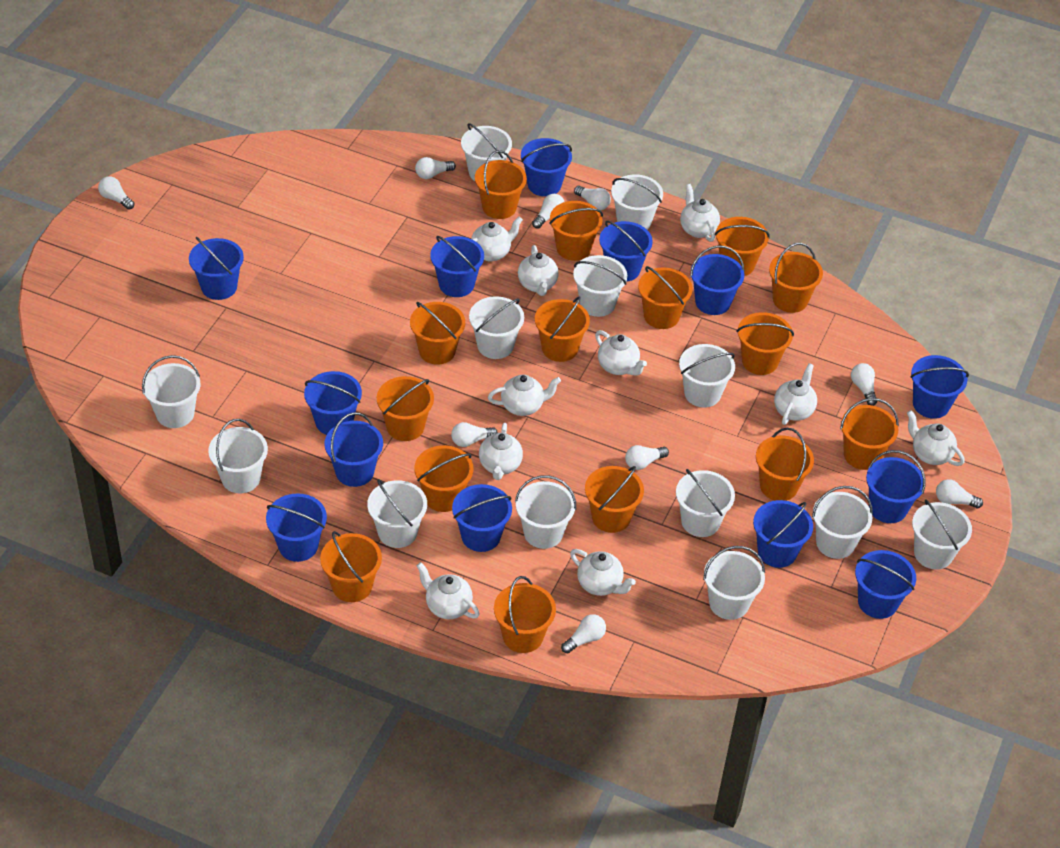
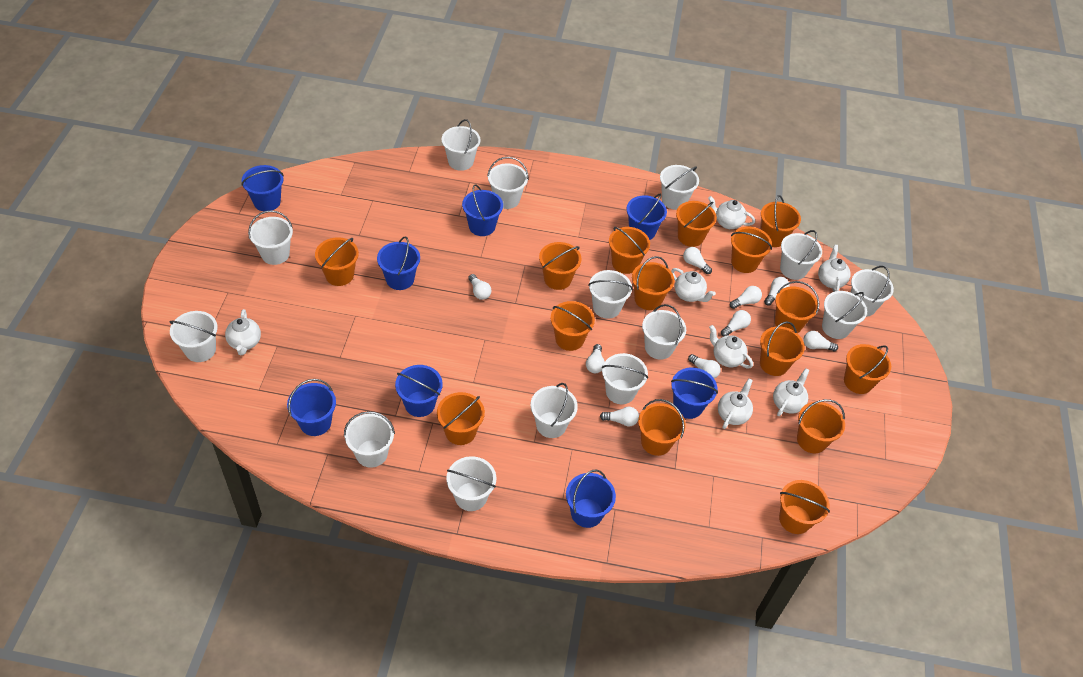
blue bucket: [189,237,244,300] [266,493,327,562] [304,371,362,435] [325,412,383,487] [430,236,484,297] [452,484,512,552] [521,138,572,197] [599,220,653,282] [690,246,744,315] [753,500,813,568] [855,550,916,619] [866,450,926,523] [910,355,969,419] = 13 -> [241,165,284,211] [287,379,336,436] [377,236,420,290] [395,365,443,417] [462,184,503,236] [566,469,616,528] [626,194,667,240] [671,368,718,419] = 8
white bucket: [142,355,201,428] [208,419,268,493] [367,479,427,548] [461,123,512,181] [469,296,524,359] [515,475,576,549] [573,255,627,317] [611,174,663,230] [676,469,735,537] [679,344,735,407] [703,546,765,620] [812,486,873,559] [912,500,972,570] = 13 -> [170,311,218,362] [248,210,293,265] [344,411,395,468] [442,119,481,171] [446,456,496,511] [487,157,529,209] [531,383,578,438] [588,270,633,319] [602,353,648,404] [642,304,686,360] [660,165,699,210] [780,230,822,280] [822,291,867,339] [851,266,894,317] = 14
white teapot: [417,562,480,619] [471,217,523,262] [479,423,523,480] [488,375,561,416] [518,245,559,296] [570,549,636,596] [595,330,647,376] [680,184,720,242] [774,363,817,425] [907,410,965,466] = 10 -> [225,309,261,355] [671,268,716,302] [708,196,755,229] [709,325,753,368] [718,378,753,429] [773,368,809,416] [818,245,851,292] = 7

